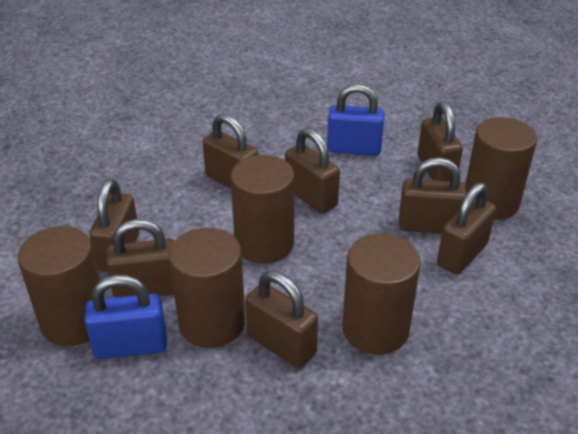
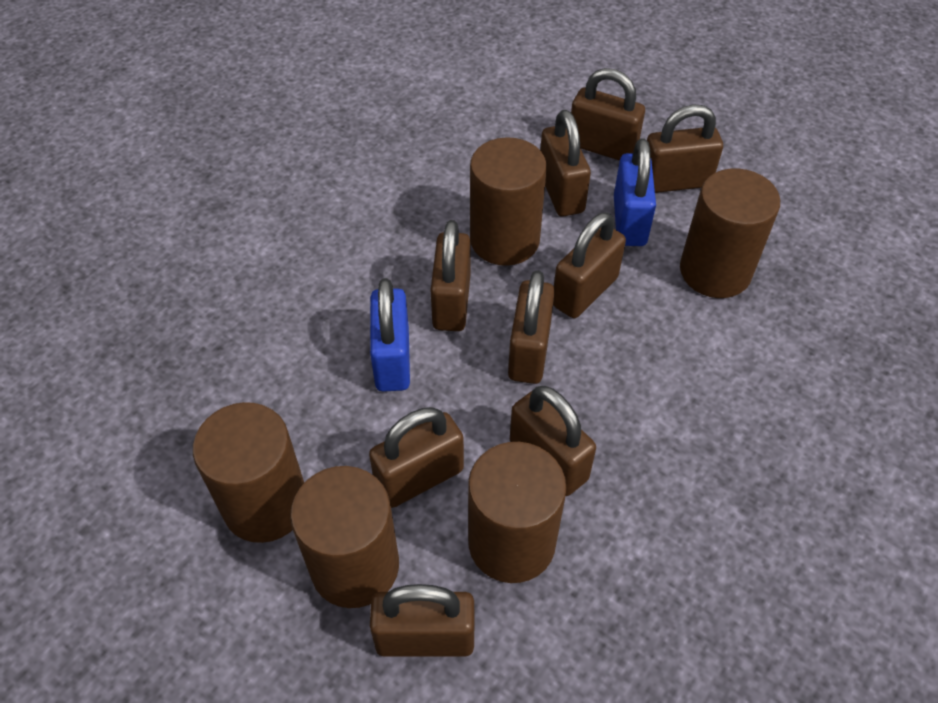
brown padlock: [89,179,139,272] [106,219,174,297] [203,114,258,189] [245,271,318,368] [285,128,340,214] [399,158,467,234] [417,102,463,181] [437,183,496,274] = 8 -> [369,407,464,508] [370,584,474,657] [431,220,471,331] [508,270,555,384] [510,386,596,496] [540,110,591,216] [553,212,626,318] [571,68,645,161] [647,105,723,193] = 9

